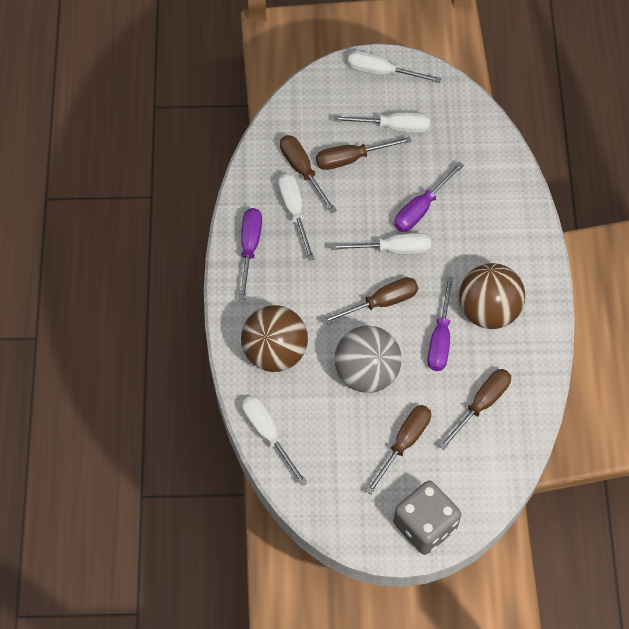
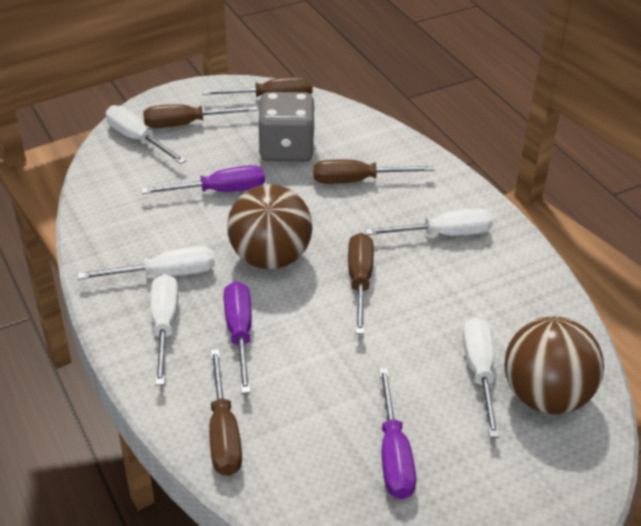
grey ball: [334,326,402,393] = 1 -> none = 0

